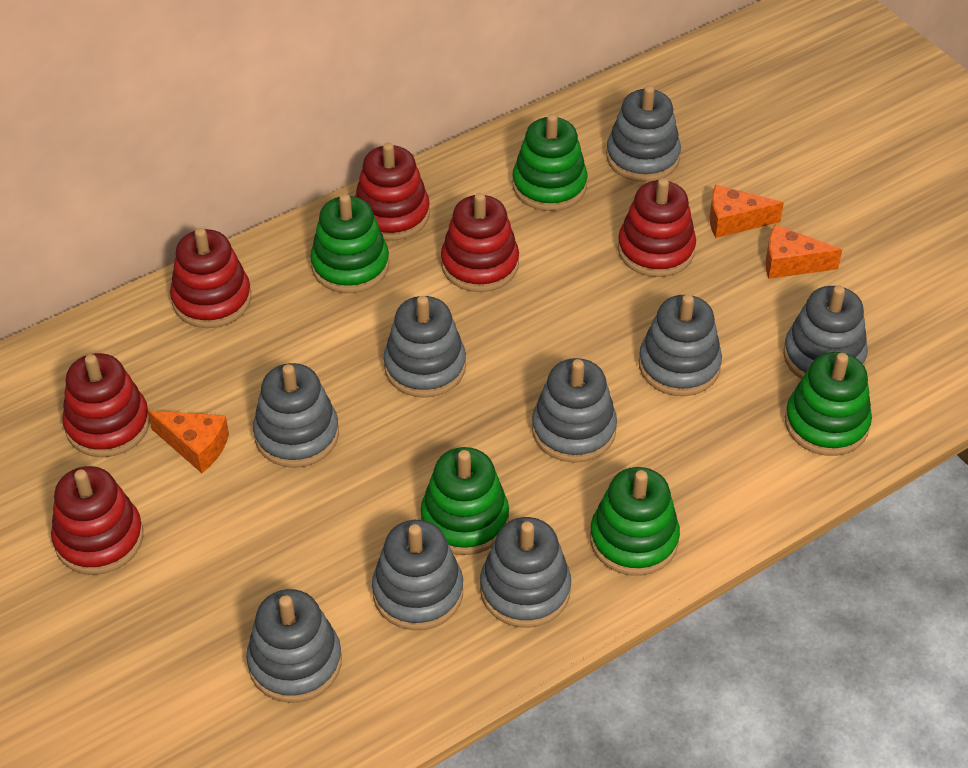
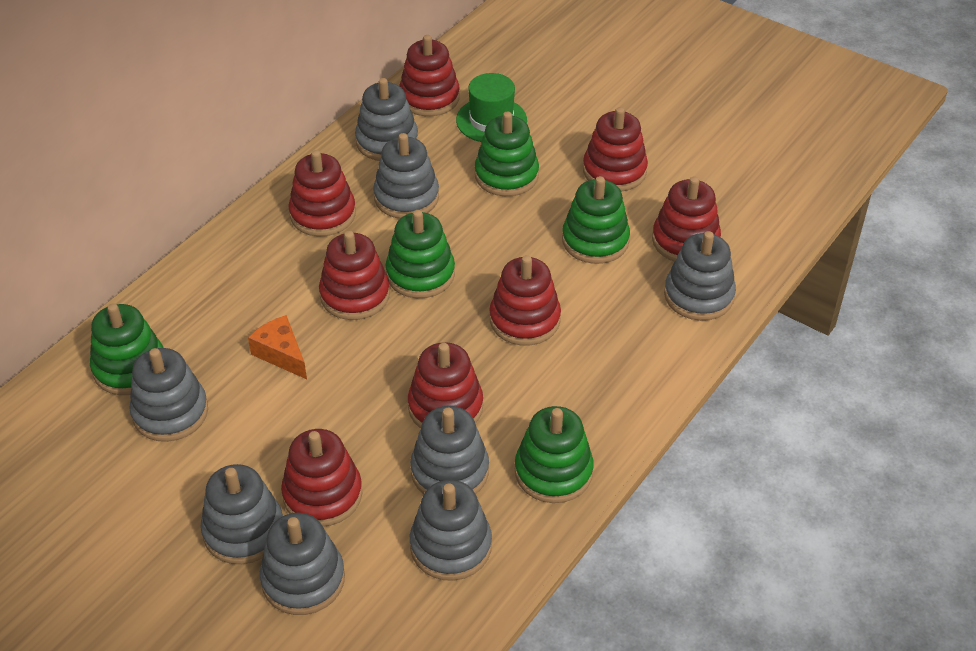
green hat: none = 0 -> [456,73,527,142] = 1
grey stacking toy: [246,589,342,703] [253,363,339,468] [372,520,463,630] [384,296,466,398] [480,517,571,628] [532,358,617,463] [606,85,681,182] [639,294,722,396] [783,285,868,379] = 9 -> [129,348,208,442] [200,464,283,564] [260,513,345,615] [355,78,418,161] [373,133,439,218] [410,406,489,494] [410,480,492,581] [664,231,736,321] = 8
orange cheese: [148,411,229,473] [710,185,784,238] [765,224,842,279] = 3 -> [248,315,307,379] = 1
red stacking toy: [51,466,143,575] [62,353,150,457] [170,228,251,328] [355,142,430,241] [441,193,519,292] [618,178,696,277] = 6 -> [281,429,362,527] [288,150,356,236] [319,231,390,320] [399,35,460,116] [408,342,483,429] [489,255,561,345] [583,107,648,192] [652,176,721,262] = 8

